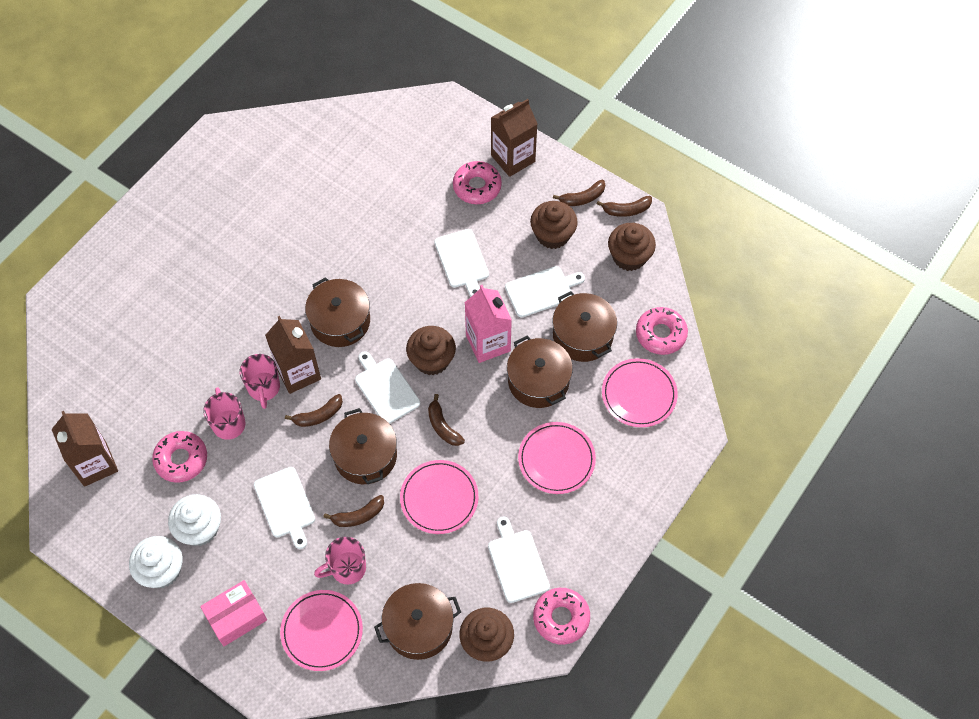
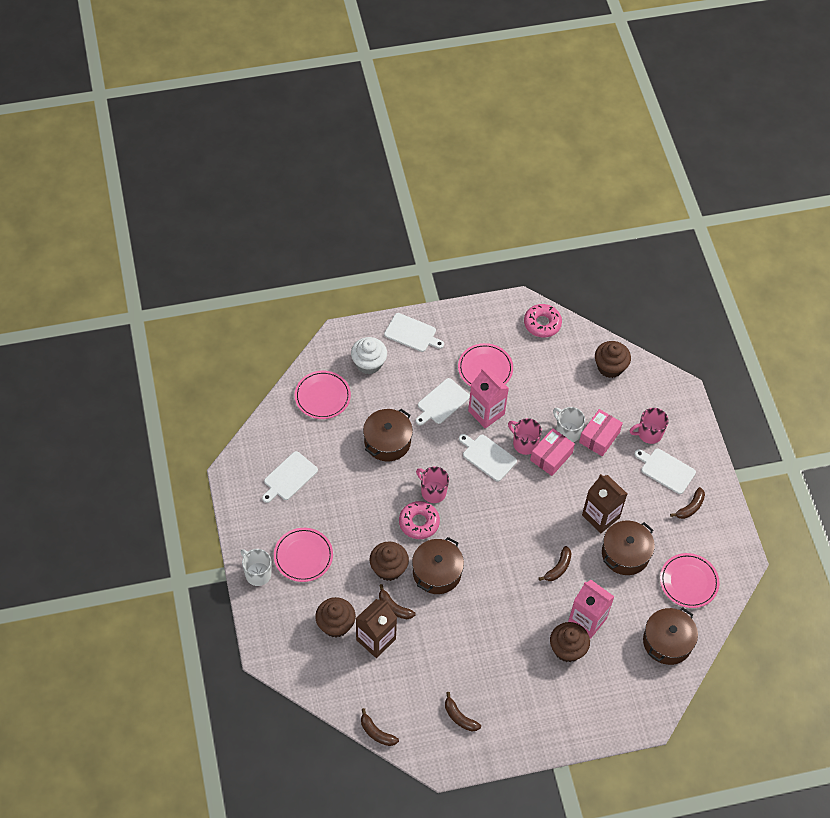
brown carton: [52,411,118,487] [265,316,321,394] [491,99,538,177] = 3 -> [356,599,397,658] [582,474,627,533] = 2
brown pot: [305,277,370,347] [329,408,397,484] [374,583,461,660] [507,336,573,408] [552,291,617,362] = 5 -> [363,409,413,461] [412,537,464,594] [602,520,655,575] [643,607,698,665] = 4
pink box: [200,580,267,646] = 1 -> [530,428,575,476] [579,409,623,456] = 2
pink carton: [465,285,512,363] = 1 -> [468,368,509,429] [568,580,614,638] = 2
pink donut: [152,431,207,483] [453,161,502,204] [533,588,590,645] [636,307,688,355] = 4 -> [399,501,440,539] [524,304,562,337] = 2
white cupcake: [129,536,183,588] [168,494,221,546] = 2 -> [351,337,387,374] = 1
white mug: none = 0 -> [241,549,271,586] [553,407,585,442] = 2

